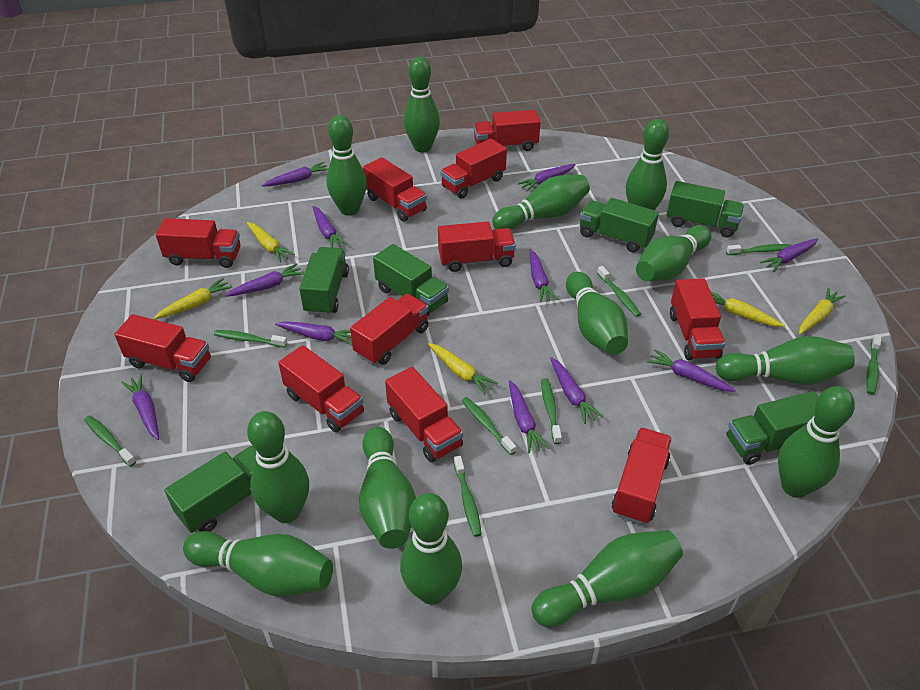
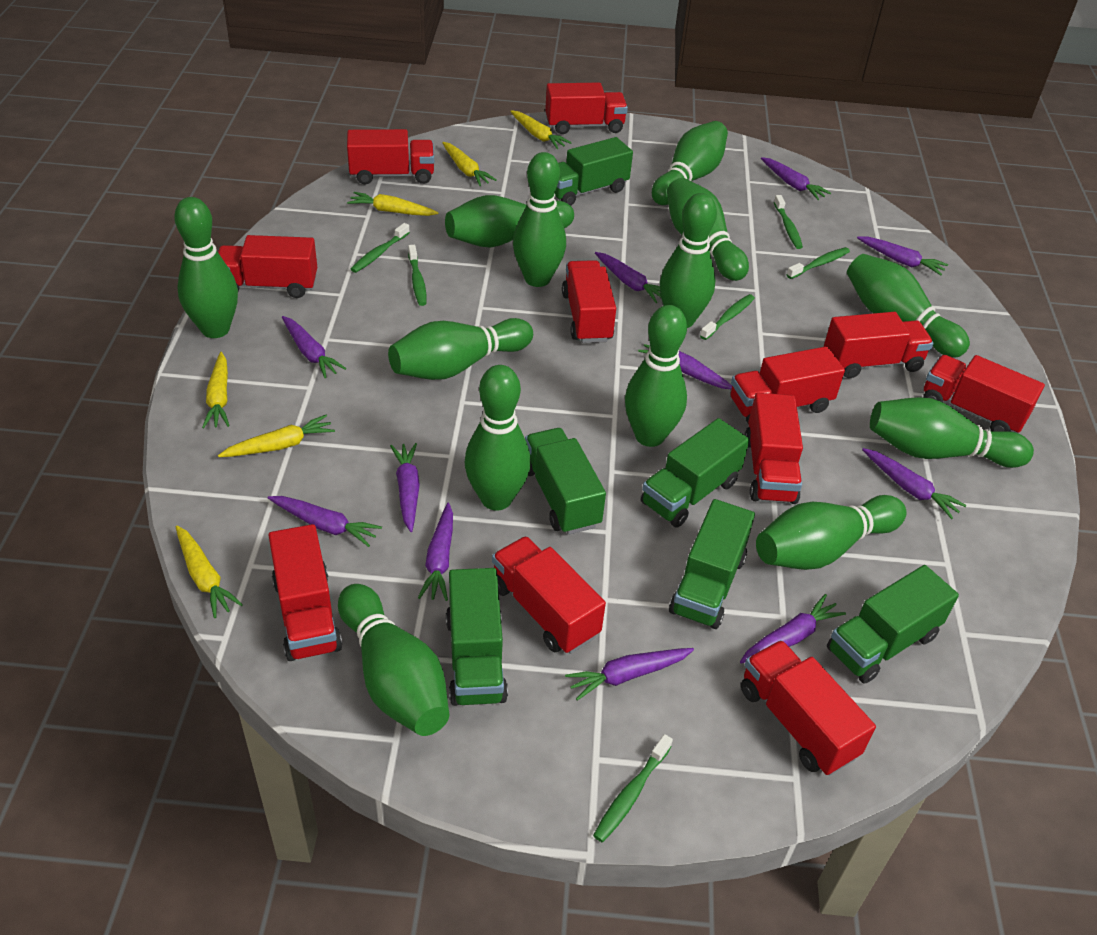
green toothbrush: [84,416,136,467] [214,330,287,348] [454,456,482,537] [461,397,516,455] [541,378,562,444] [597,266,641,317] [726,244,792,255] [866,334,881,395] = 8 -> [351,223,410,273] [408,245,427,306] [593,734,673,842] [700,294,755,340] [774,195,803,249] [786,247,850,279] = 6
yellow carrot: [153,278,232,320] [247,222,295,262] [428,343,498,395] [711,292,785,327] [799,288,846,335] = 5 -> [176,526,243,618] [202,352,230,428] [218,415,335,457] [347,192,439,216] [442,142,497,186] [510,110,572,149] = 6

